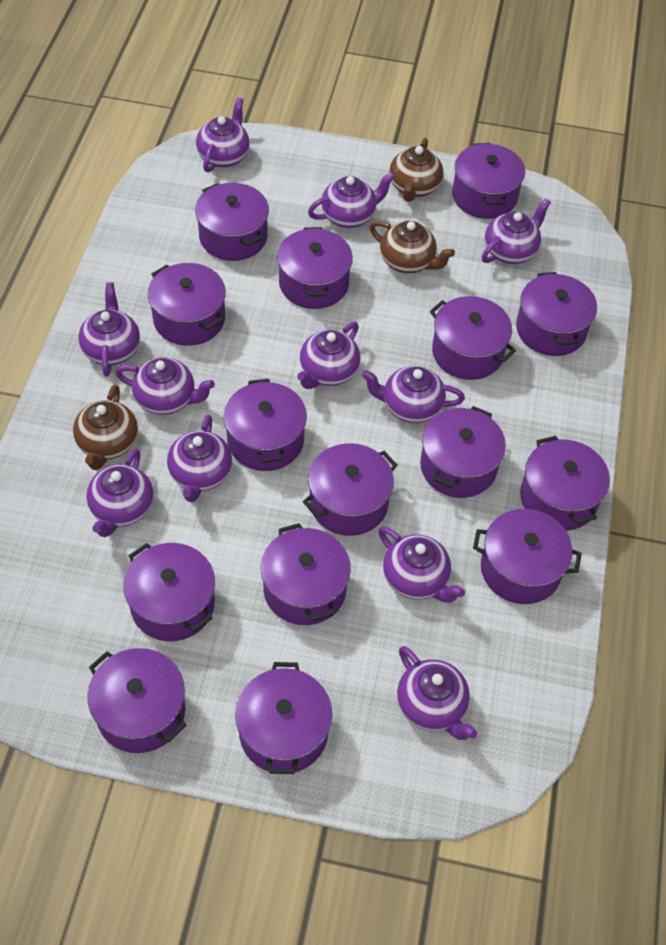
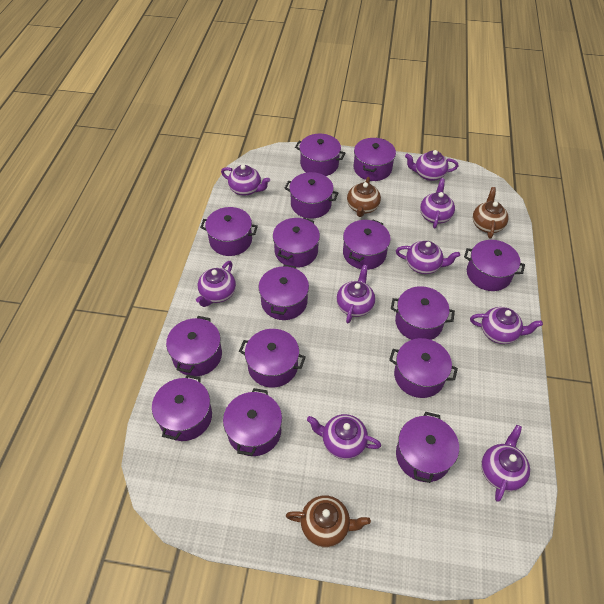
purple teapot: [78,282,140,377] [86,449,153,537] [115,357,215,415] [167,414,232,502] [196,97,250,172] [297,322,360,389] [308,172,395,228] [362,366,465,423] [378,526,465,603] [397,646,478,740] [482,198,551,264] = 11 -> [196,261,236,307] [221,165,270,196] [307,414,381,459] [337,265,375,323] [396,241,460,274] [405,150,458,181] [420,178,455,228] [470,307,543,344] [481,425,530,502] = 9

